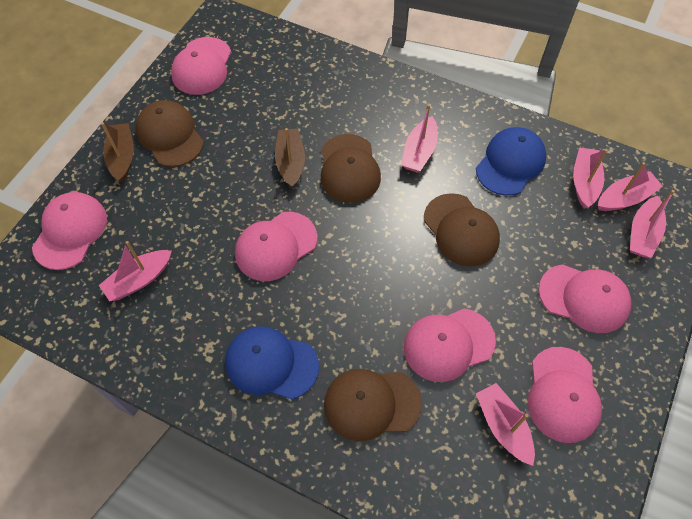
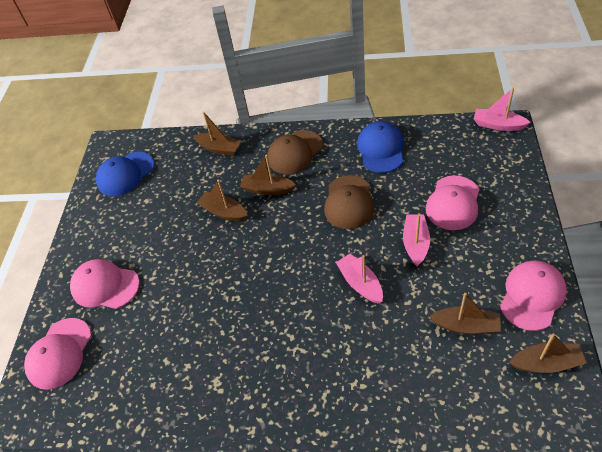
brown boat: [101,122,134,183] [275,128,305,188] = 2 -> [194,112,242,156] [197,180,248,221] [240,154,296,195] [429,293,501,334] [509,333,587,373] = 5
brown cap: [136,100,204,167] [321,134,381,203] [324,369,422,441] [424,193,500,267] = 4 -> [267,130,323,174] [324,175,374,229] = 2
pink boat: [99,241,172,301] [401,104,438,173] [476,383,535,466] [573,147,608,209] [598,162,663,211] [630,190,675,258] = 6 -> [336,254,383,304] [403,214,430,266] [474,88,531,131] = 3
pink cap: [32,192,107,270] [171,37,231,95] [235,212,317,281] [404,308,496,382] [528,347,602,443] [538,264,631,333] = 6 -> [24,318,91,390] [70,259,139,309] [426,176,480,230] [500,260,567,331] = 4

